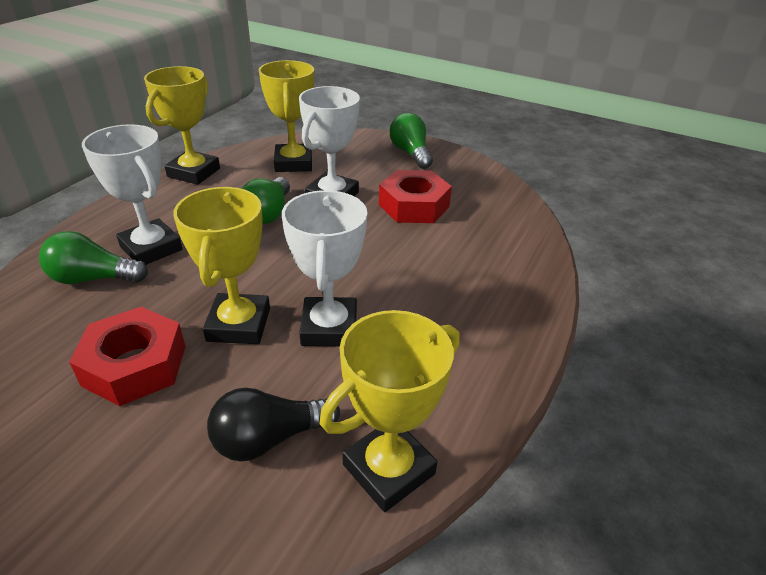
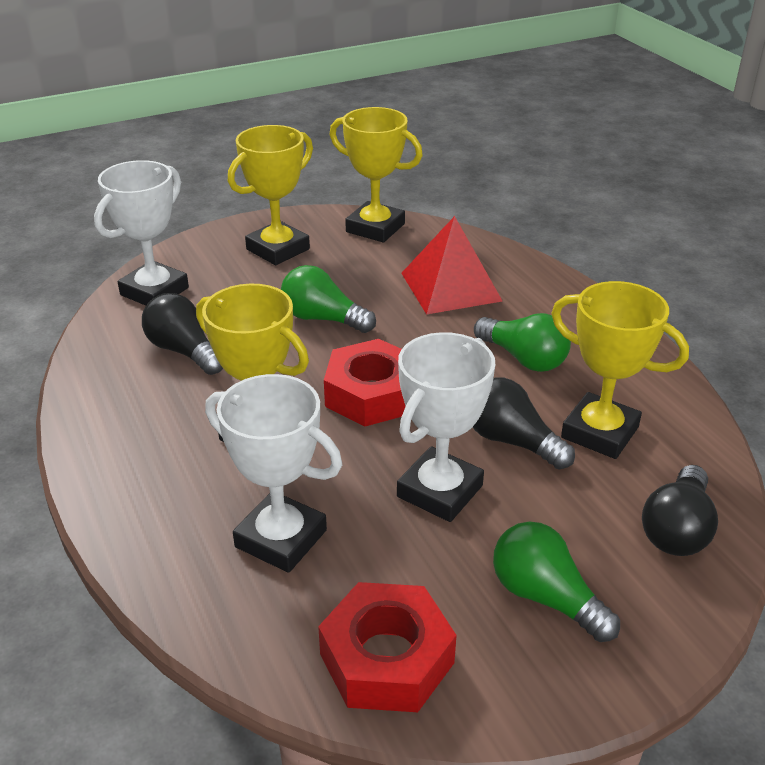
black light bulb: [207,388,340,462] = 1 -> [142,293,223,375] [473,378,575,470] [642,465,718,556] = 3
red pyramid: none = 0 -> [401,216,502,315] = 1

